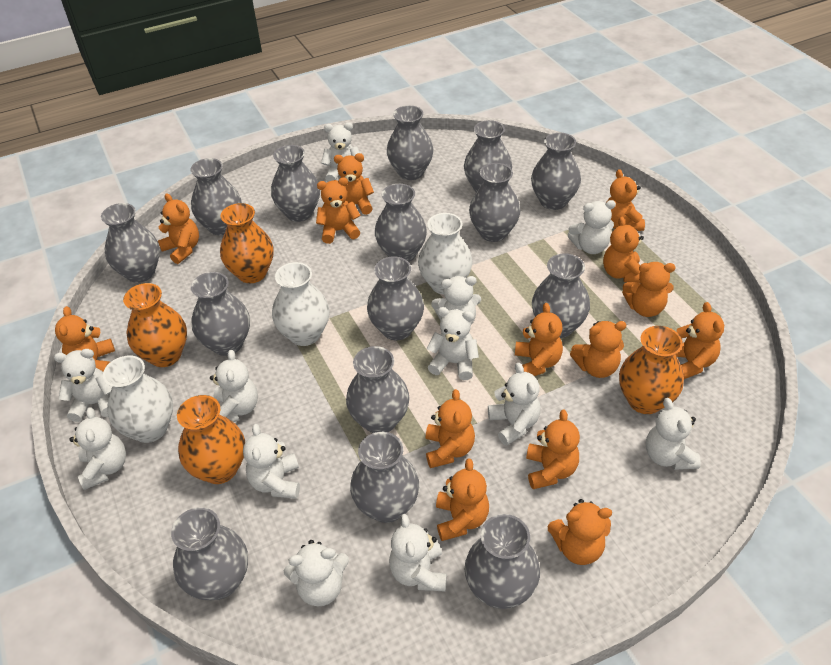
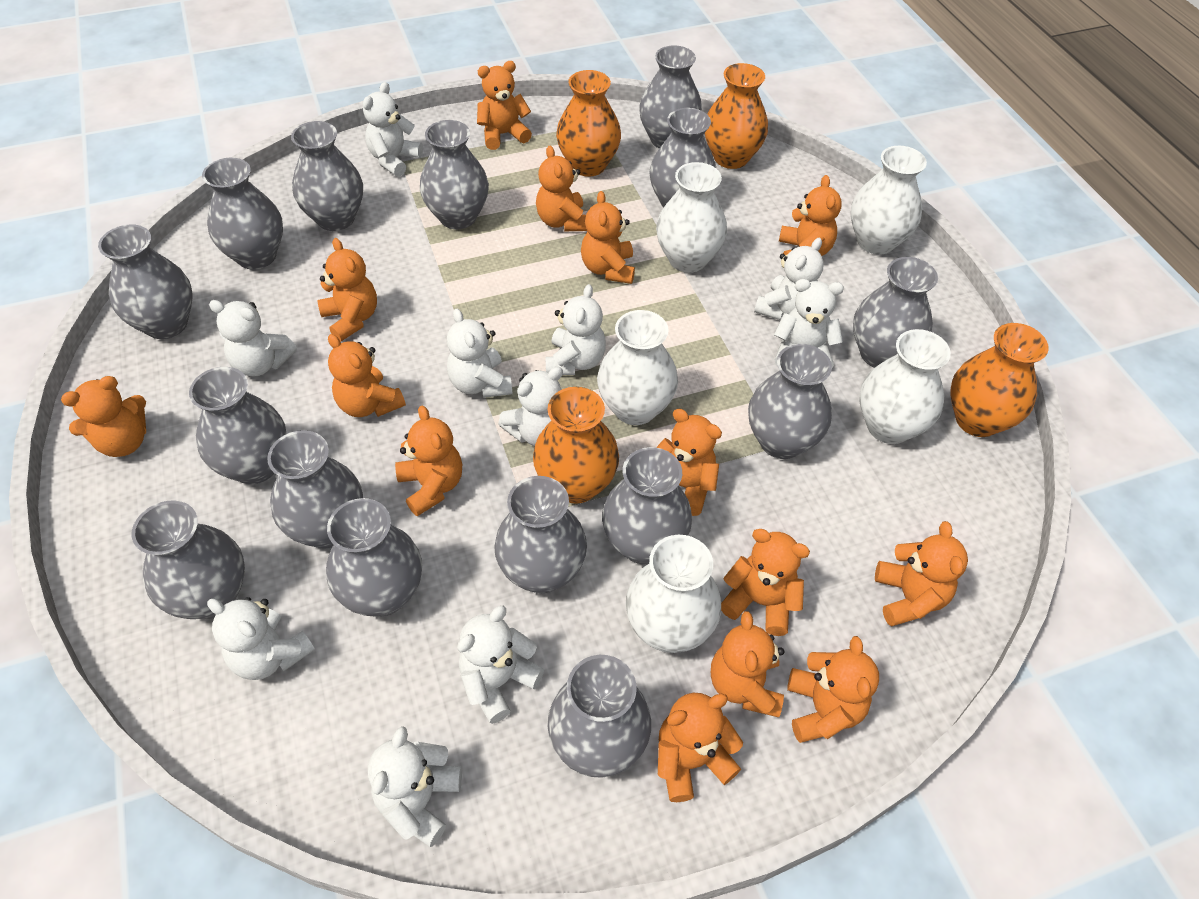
white teddy bear: [54,349,112,422] [69,407,126,490] [210,350,258,422] [243,424,300,499] [284,540,349,606] [321,122,360,182] [389,514,447,592] [427,307,479,380] [431,276,481,325] [488,363,541,446] [568,200,616,254] [646,398,701,470] = 12 -> [207,597,315,680] [209,300,297,376] [363,82,423,177] [368,726,462,847] [447,309,512,398] [457,605,544,724] [498,367,563,446] [545,284,606,375] [754,238,824,320] [774,279,844,368] = 10
white vase: [103,355,173,443] [272,262,330,346] [418,213,473,295] = 3 -> [597,310,678,425] [626,535,721,653] [656,162,727,273] [851,146,927,255] [859,329,951,444] = 5

